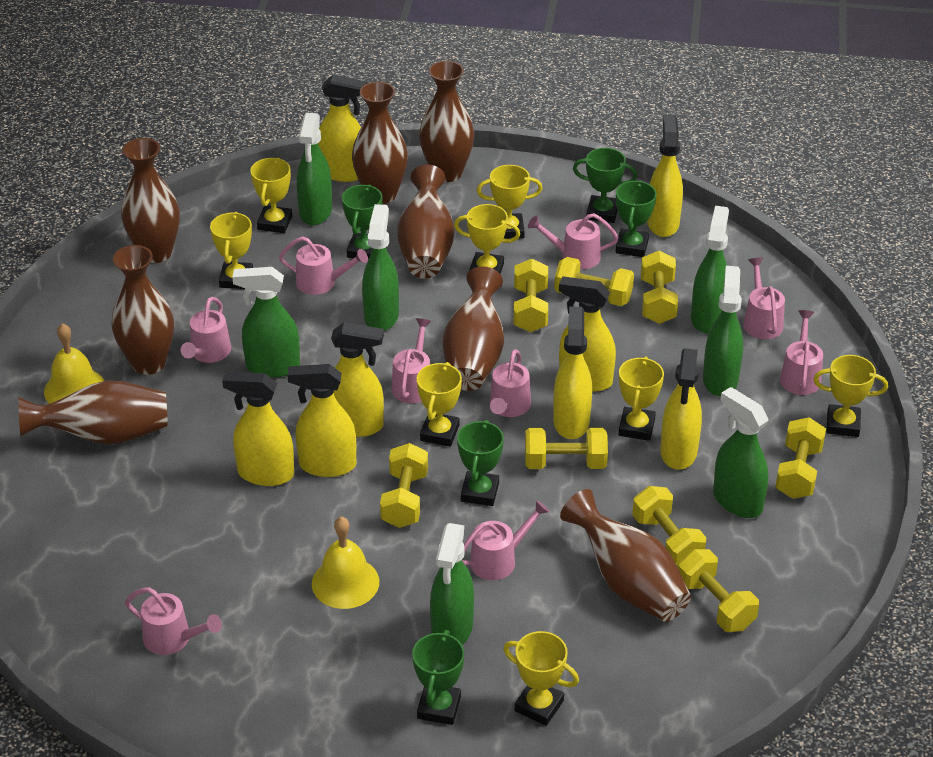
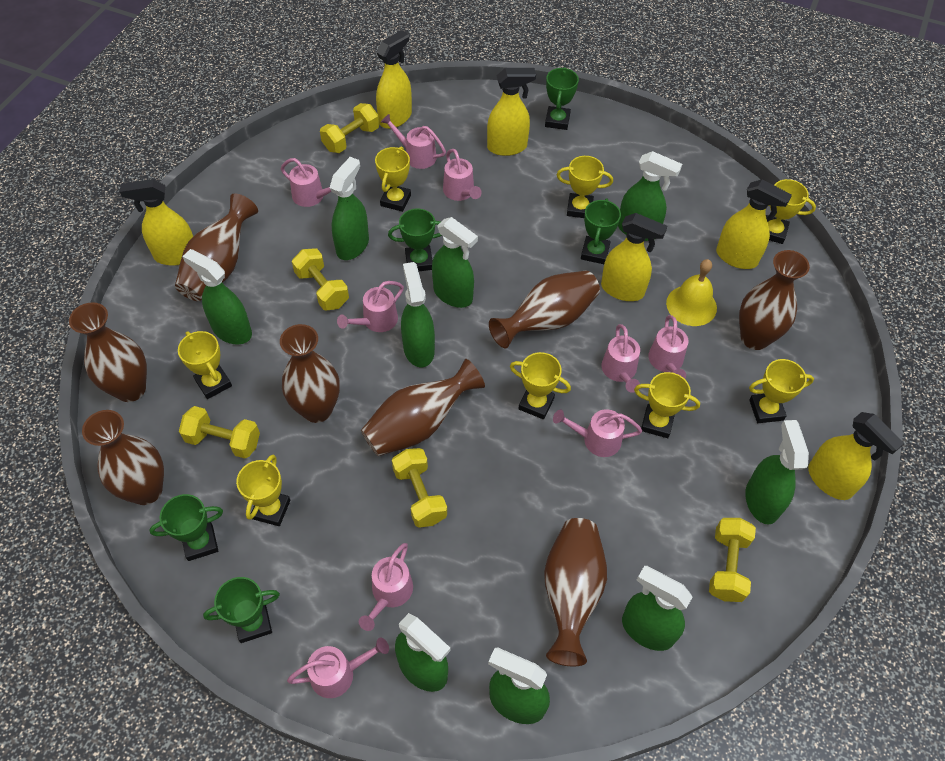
green spray bottle: [232,267,300,378] [297,113,332,225] [362,204,399,331] [430,523,474,645] [691,206,729,333] [703,266,743,396] [713,387,769,518] = 7 -> [182,249,252,344] [330,157,369,260] [395,613,451,692] [401,262,435,367] [432,217,478,308] [488,647,550,724] [618,151,682,241] [622,566,692,651] [745,420,809,525] = 9
yellow bell: [44,323,104,404] [312,517,379,609] = 2 -> [666,259,717,326] = 1
yellow dumbbell: [380,443,428,528] [513,259,548,332] [525,428,608,469] [554,257,634,306] [632,486,706,567] [641,250,678,324] [678,549,759,632] [775,417,826,499] = 8 -> [179,406,260,459] [292,248,349,310] [320,103,379,153] [392,448,447,528] [709,518,756,602] = 5
yellow spray bottle: [222,372,294,486] [287,364,356,477] [318,75,367,182] [331,322,384,437] [553,306,592,439] [559,276,616,392] [647,115,683,237] [660,348,702,470] = 8 -> [120,179,193,266] [376,30,412,129] [487,68,536,156] [601,213,667,301] [716,179,792,269] [808,412,904,500] = 6

